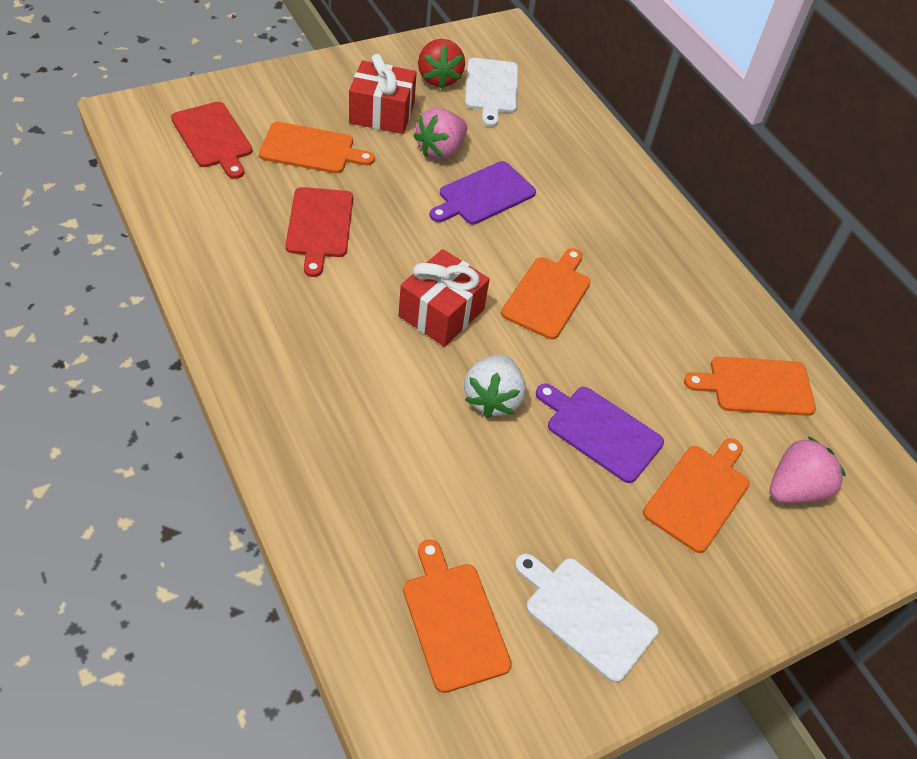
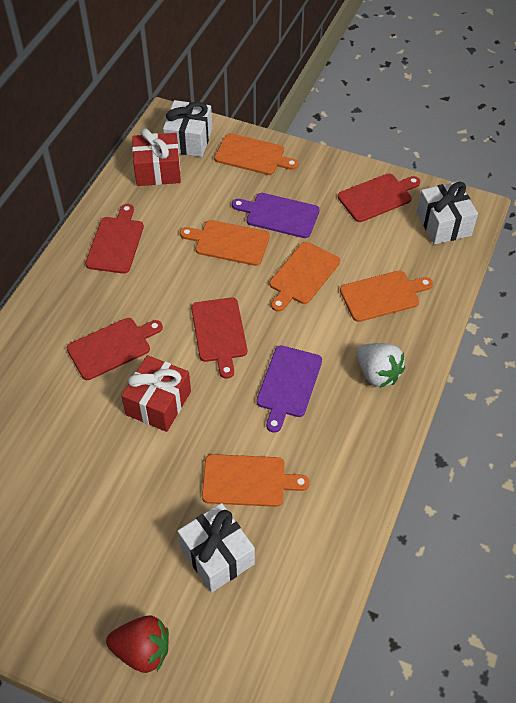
pink strawberry: [414,108,467,160] [769,437,846,503] = 2 -> none = 0
red cutting board: [171,102,252,179] [286,187,353,277] = 2 -> [67,318,163,380] [85,204,144,274] [191,297,247,379] [338,173,420,222] = 4
white cutting board: [465,58,518,127] [515,553,658,683] = 2 -> none = 0
white gift: none = 0 -> [163,100,212,157] [177,503,255,592] [417,181,478,245] = 3

